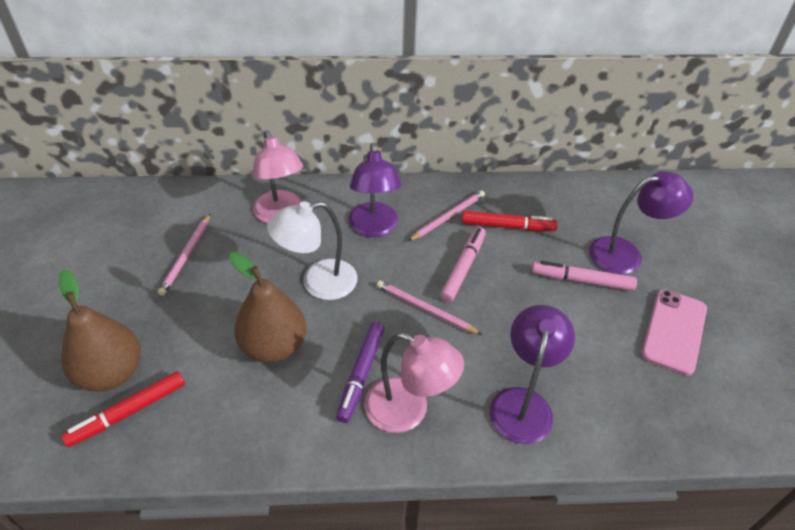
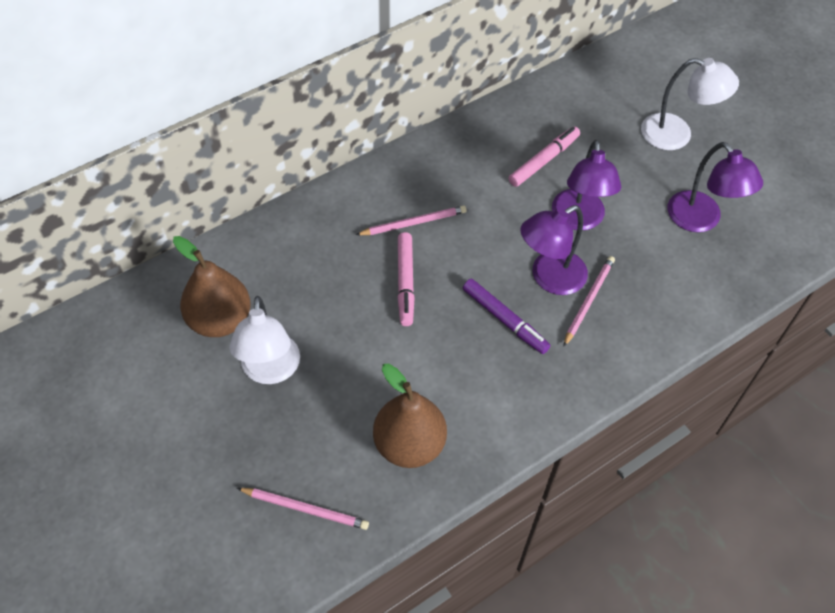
pink lamp: [252,130,303,223] [364,333,464,433] = 2 -> none = 0
pink phone: [641,289,707,376] = 1 -> none = 0
red marker: [61,371,185,447] [462,211,558,231] = 2 -> none = 0
white lamp: [267,201,358,300] = 1 -> [230,296,300,384] [641,58,739,150] = 2

